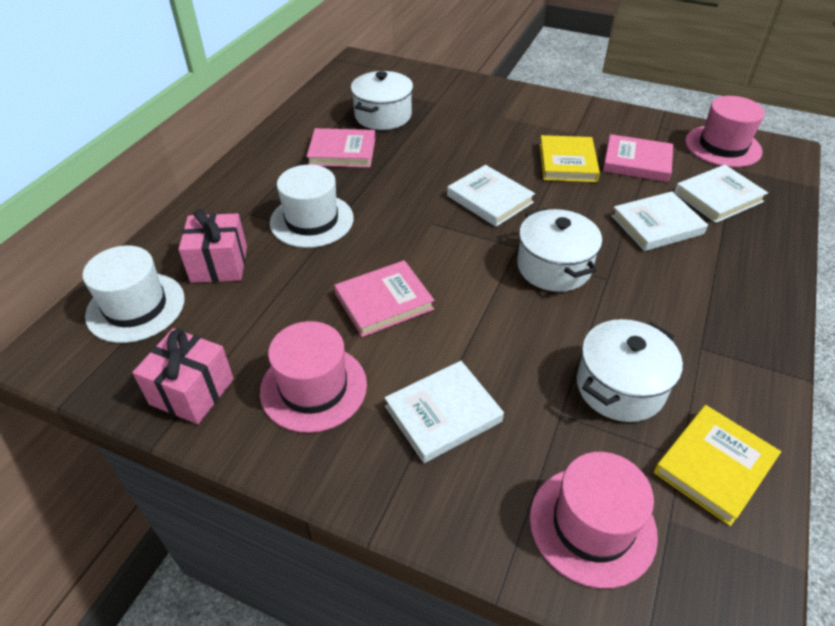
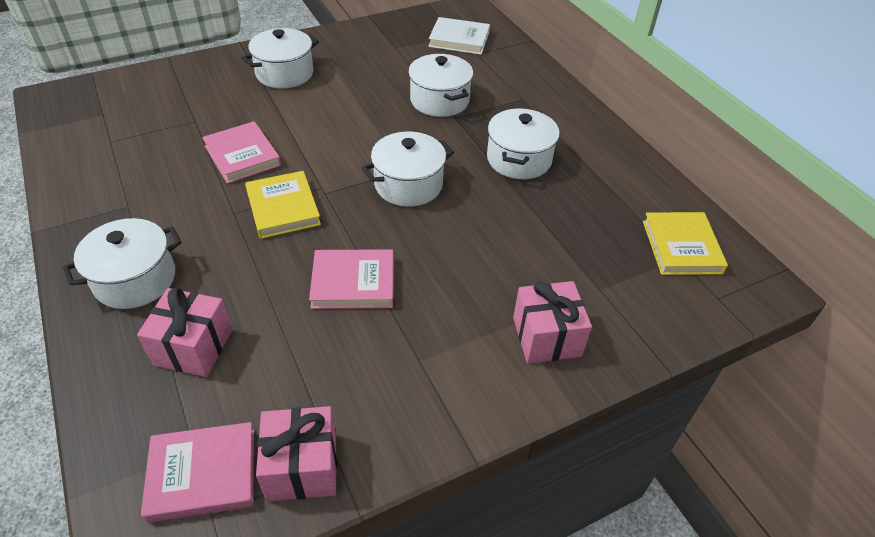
pink gift: [132,328,234,424] [178,209,247,283] = 2 -> [137,287,232,377] [256,406,337,502] [513,281,592,364] = 3
pink hat: [260,321,367,433] [530,452,658,588] [685,96,765,167] = 3 -> none = 0
white book: [385,361,504,463] [447,165,535,227] [611,191,708,251] [674,165,768,223] = 4 -> [428,17,490,55] = 1
white hat: [82,246,185,343] [270,165,354,248] = 2 -> none = 0
white pot: [351,71,413,130] [517,208,602,292] [577,319,683,422] = 3 -> [63,218,182,309] [242,28,319,88] [362,132,454,207] [408,54,473,117] [487,108,560,179] = 5

